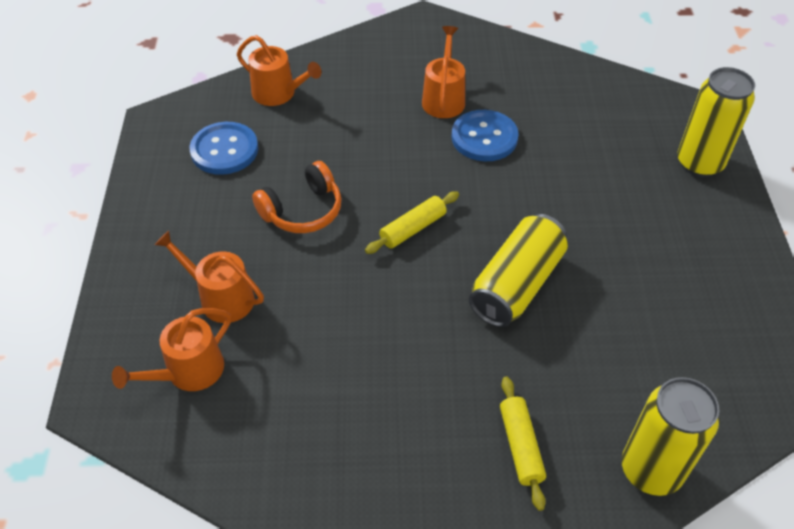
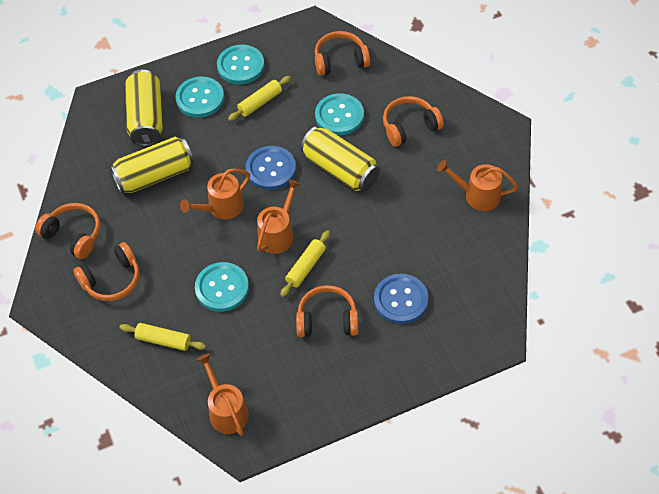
orange headphones: [252,161,342,233] = 1 -> [35,203,100,259] [73,242,140,301] [296,285,358,337] [315,31,370,76] [383,96,444,147] = 5
turquoise button: none = 0 -> [175,77,224,118] [195,262,249,312] [217,45,264,84] [315,93,364,136] = 4
yellow rolling pin: [365,191,459,254] [500,376,546,511] = 2 -> [120,323,206,351] [228,76,291,121] [280,230,330,297] = 3

